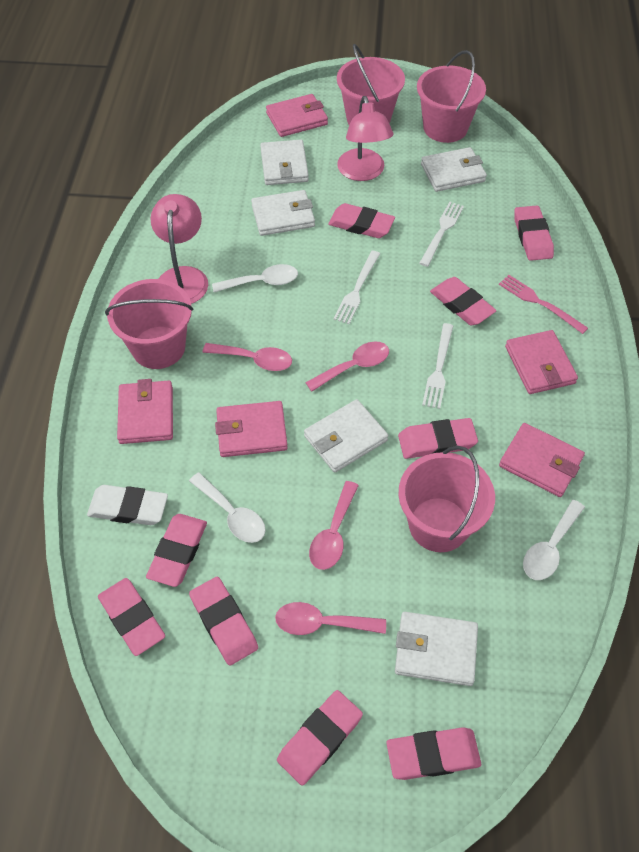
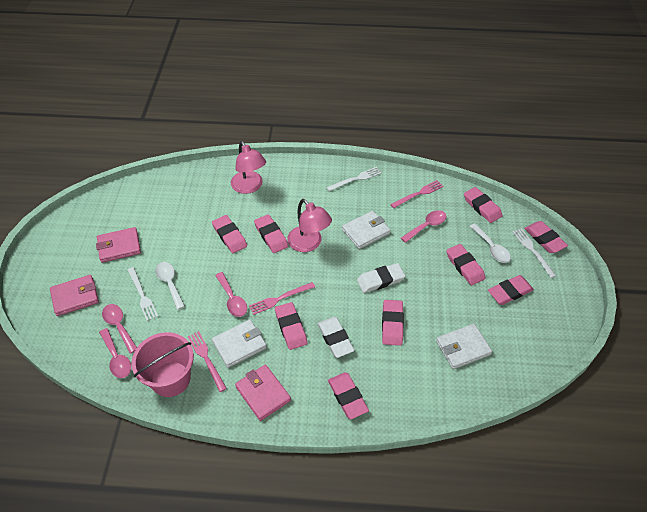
pink bucket: [105,279,193,369] [337,44,405,125] [398,446,495,552] [417,50,486,143] = 4 -> [132,332,194,397] = 1
pink fork: [499,275,588,334] = 1 -> [188,331,227,392] [249,282,315,315] [390,180,443,208] = 3
pink wallet: [117,379,173,444] [215,401,288,457] [266,94,328,137] [499,423,585,497] [505,330,578,394] = 5 -> [50,275,99,316] [96,227,141,263] [235,365,291,421] = 3
white eraser: [87,485,168,525] = 1 -> [317,317,355,358] [357,263,405,293] = 2
white spoon: [189,473,266,543] [212,264,298,292] [523,500,585,580] = 3 -> [155,262,185,310] [469,224,511,263] = 2
white wallet: [251,190,315,236] [260,140,309,185] [304,399,388,473] [395,612,478,686] [421,147,487,192] = 5 -> [212,319,267,368] [342,211,391,249] [436,324,492,369] = 3

